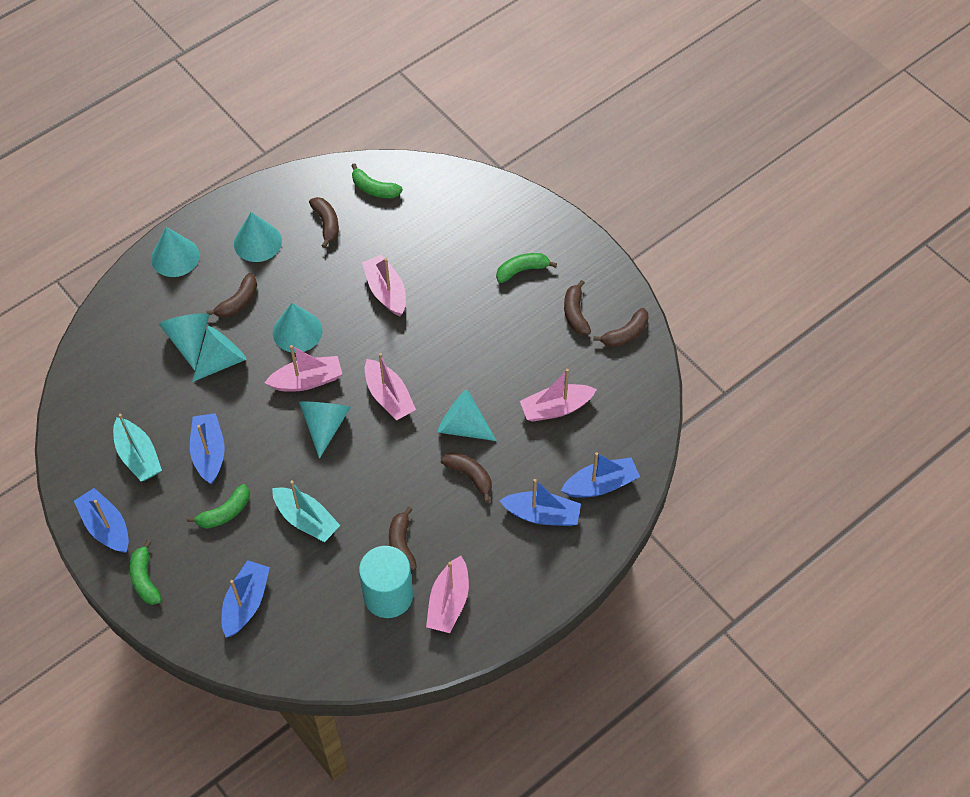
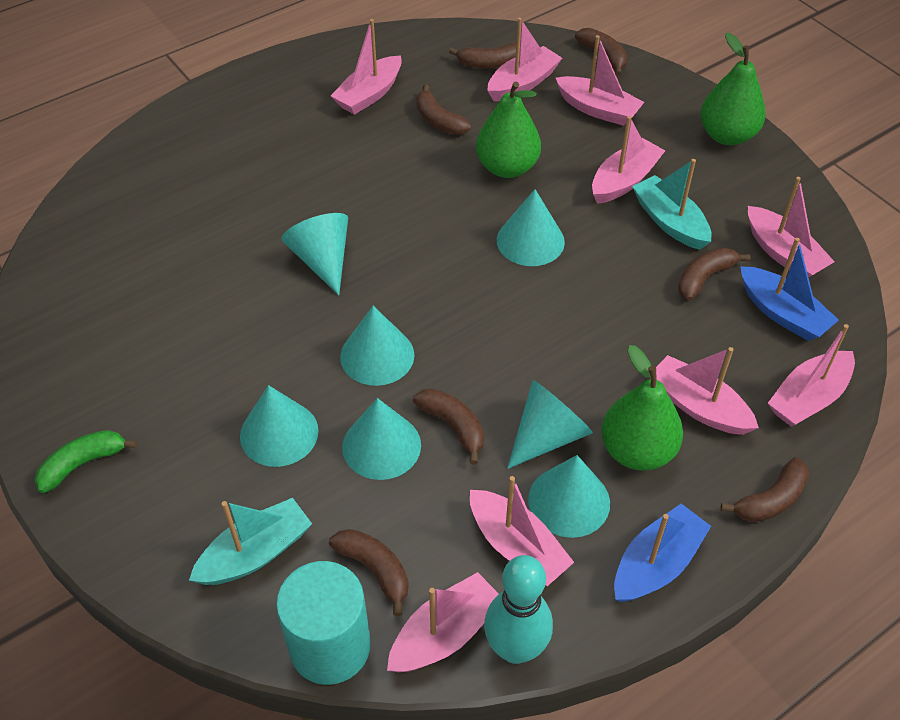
blue boat: [74,488,129,553] [190,413,225,484] [222,560,270,638] [499,479,581,526] [561,452,640,498] = 5 -> [614,504,711,602] [740,238,839,341] = 2
brown banana: [206,273,257,317] [309,197,339,248] [389,507,417,571] [441,452,492,503] [564,280,591,335] [593,308,649,347] = 6 -> [329,529,409,616] [413,388,484,464] [416,85,471,135] [449,42,516,68] [575,28,628,76] [678,247,751,300] [721,457,809,522] = 7
green banana: [130,540,162,605] [187,484,250,528] [351,163,403,198] [496,253,557,283] = 4 -> [35,430,137,493] = 1
green pear: none = 0 -> [476,82,541,178] [601,345,683,471] [700,32,766,145] = 3
pink boat: [265,345,342,392] [362,255,406,316] [365,353,416,420] [426,556,469,633] [520,369,597,422] = 5 -> [331,19,402,115] [387,572,499,672] [470,476,574,586] [487,17,562,101] [555,35,644,126] [592,116,665,204] [650,347,759,435] [748,177,835,278] [768,324,855,427] = 9
turquoise bowling pin: none = 0 -> [484,555,553,664] = 1

